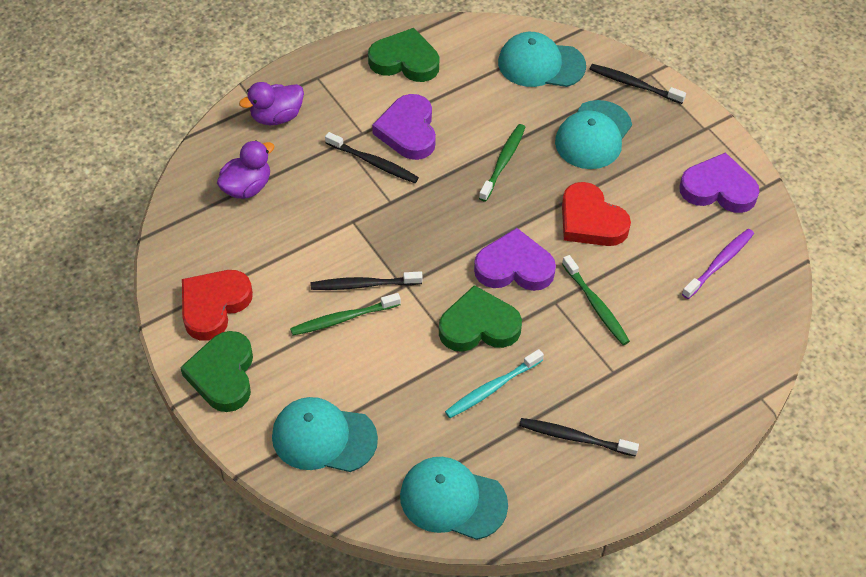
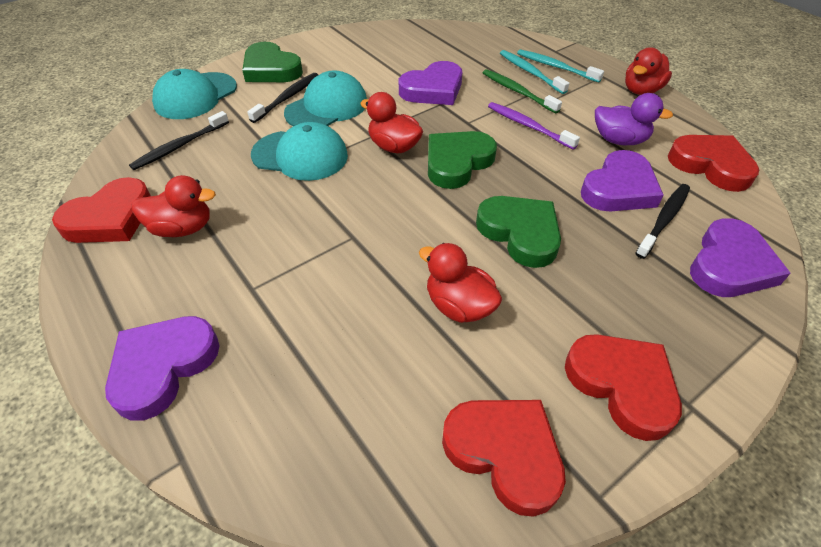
black toothbrush: [311,271,423,290] [325,132,419,183] [519,418,639,457] [590,64,686,104] = 4 -> [129,111,229,170] [247,73,318,123] [635,184,690,259] = 3
green toothbrush: [290,293,401,336] [479,124,525,202] [562,255,630,345] = 3 -> [483,69,562,113] = 1
purple duck: [217,140,275,199] [239,82,304,125] = 2 -> [595,93,673,145] = 1
purple heart: [372,94,436,160] [474,228,556,291] [679,152,759,213] = 3 -> [105,316,220,421] [399,61,462,105] [581,150,664,211] [690,218,791,297] = 4
red duck: none = 0 -> [132,175,216,237] [360,92,423,153] [419,243,502,323] [625,48,672,95] = 4
red heart: [182,270,253,341] [562,182,631,246] = 2 -> [52,177,151,243] [442,400,566,517] [565,334,682,441] [668,135,759,192] = 4
turquoise cap: [272,397,378,472] [400,457,508,540] [498,32,586,87] [555,100,632,169] = 4 -> [152,69,237,119] [251,122,348,181] [284,70,367,126] = 3
turquoise toothbrush: [445,349,544,418] = 1 -> [500,50,569,94] [517,49,604,82] = 2

